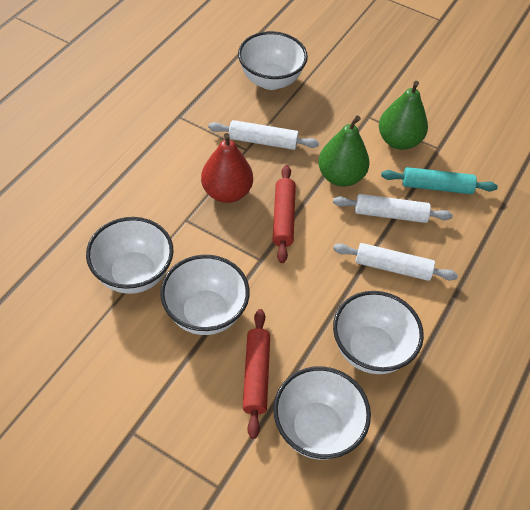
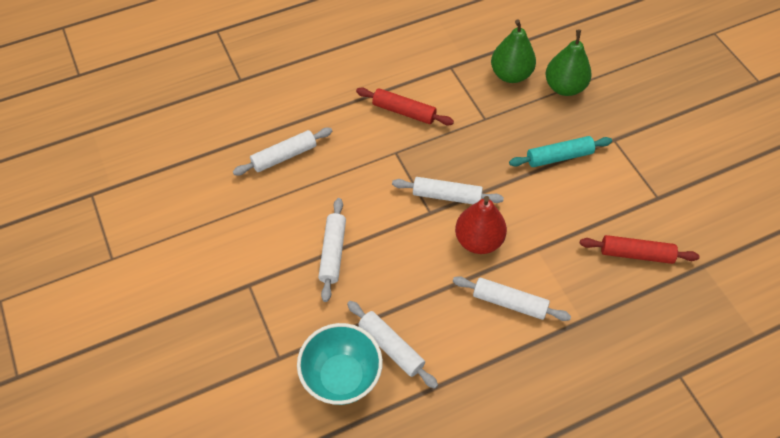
turquoise bowl: none = 0 -> [297,323,383,405] = 1
white bowl: [86,217,173,294] [160,255,250,335] [238,31,308,90] [273,366,371,460] [333,291,424,374] = 5 -> none = 0
white rolling pin: [208,120,319,150] [333,194,453,223] [333,243,458,281] = 3 -> [233,128,332,175] [318,198,346,302] [347,301,438,389] [392,177,504,204] [453,276,571,321] = 5

